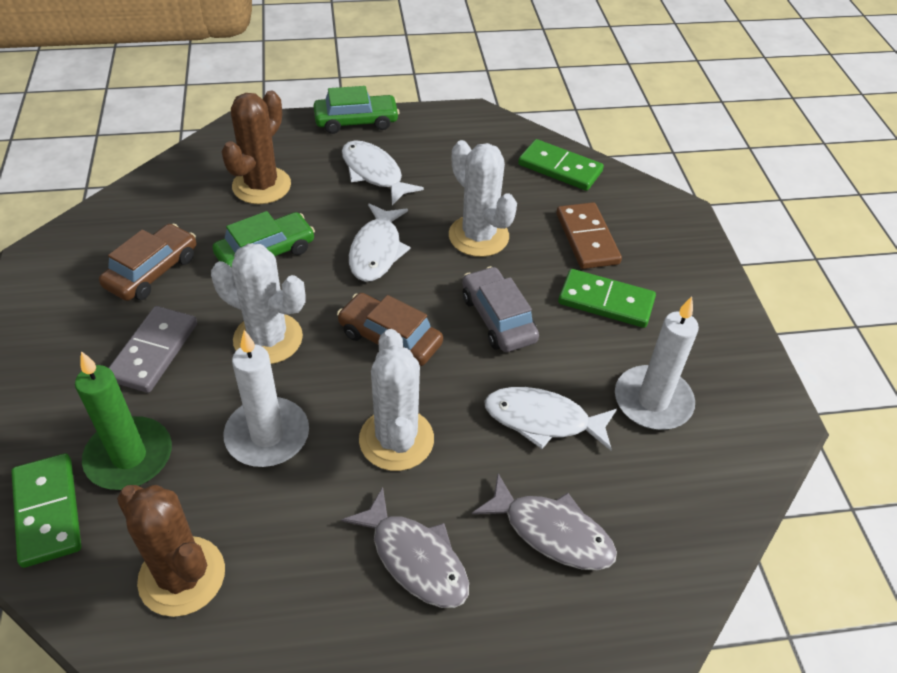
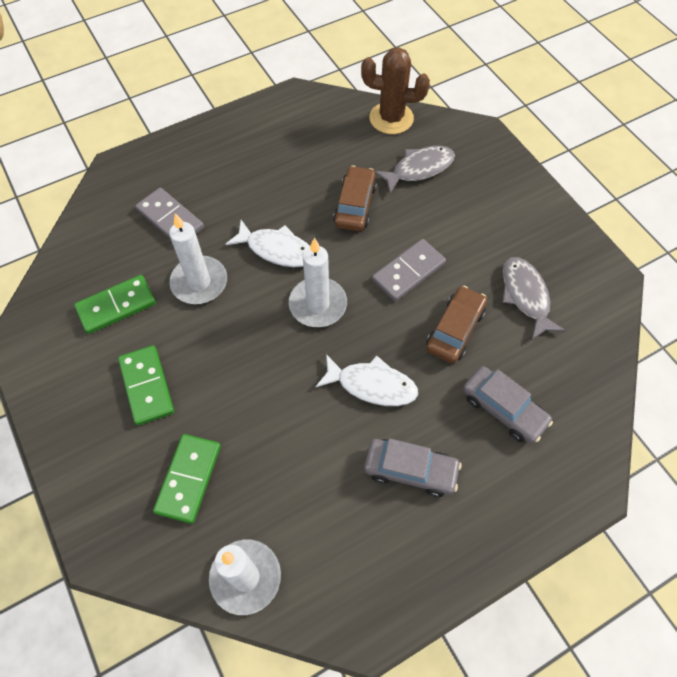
brown cactus: [117,485,225,617] [221,91,291,204] = 2 -> [361,47,430,134] = 1
brown domino: [556,202,622,269] = 1 -> none = 0
green candle: [75,351,172,490] = 1 -> none = 0
green car: [212,211,315,267] [314,86,399,134] = 2 -> none = 0
grey car: [462,266,539,352] = 1 -> [364,438,462,497] [463,366,553,444] = 2
grey domino: [109,306,197,393] = 1 -> [136,188,204,240] [372,239,446,302] = 2
white cactus: [211,243,306,364] [359,329,434,471] [449,140,517,257] = 3 -> none = 0
white candle: [224,330,309,467] [615,296,699,430] = 2 -> [169,213,227,304] [209,540,281,615] [289,238,347,327] = 3
white fish: [342,140,424,205] [349,204,411,282] [484,387,617,451] = 3 -> [225,220,310,267] [315,354,418,406] = 2

